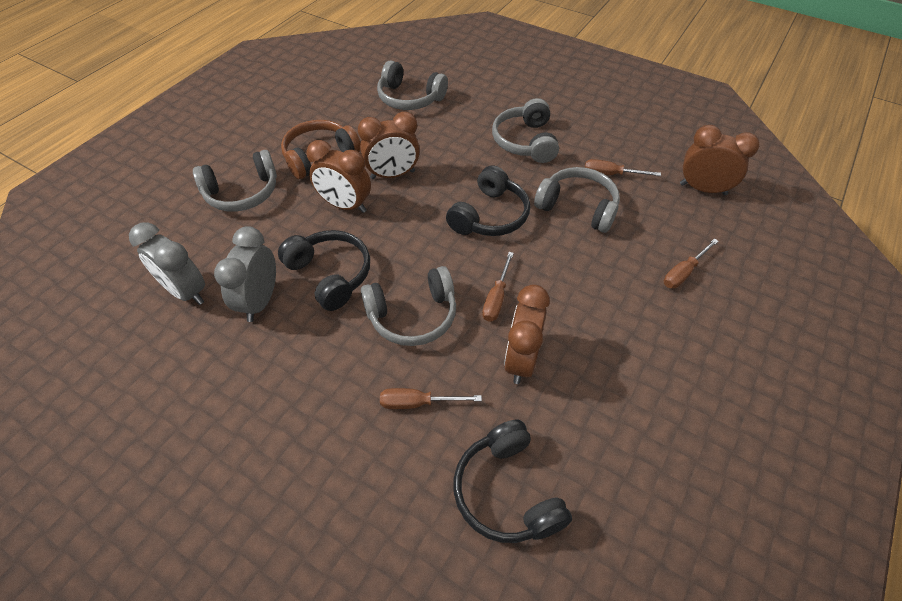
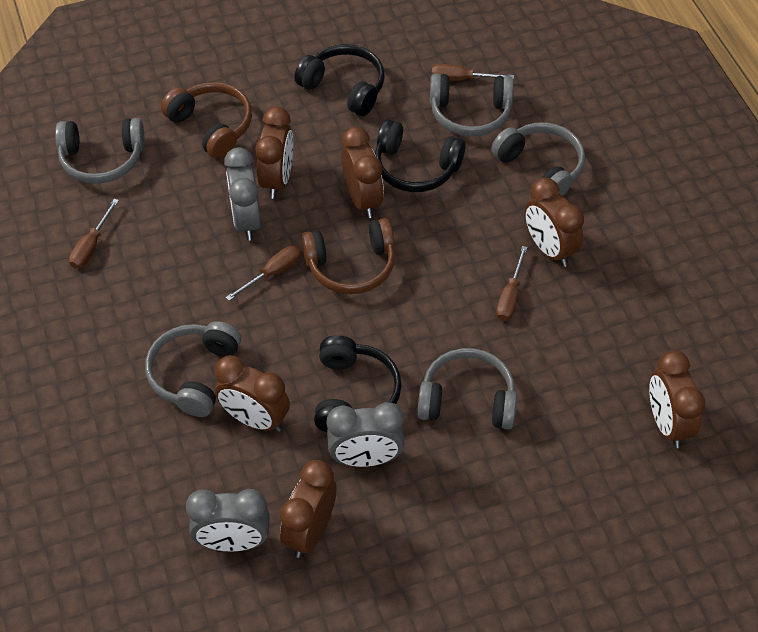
brown clock: [306,140,371,213] [358,111,420,179] [504,284,550,384] [680,125,759,195] = 4 -> [215,355,290,432] [255,107,293,199] [280,460,336,558] [341,127,384,218] [525,178,584,267] [649,350,705,448] = 6
brown headphones: [281,120,361,179] = 1 -> [161,82,252,159] [301,218,395,294] = 2
grey clock: [129,223,205,305] [214,226,276,322] = 2 -> [186,489,270,552] [224,147,261,241] [327,402,404,467] = 3

